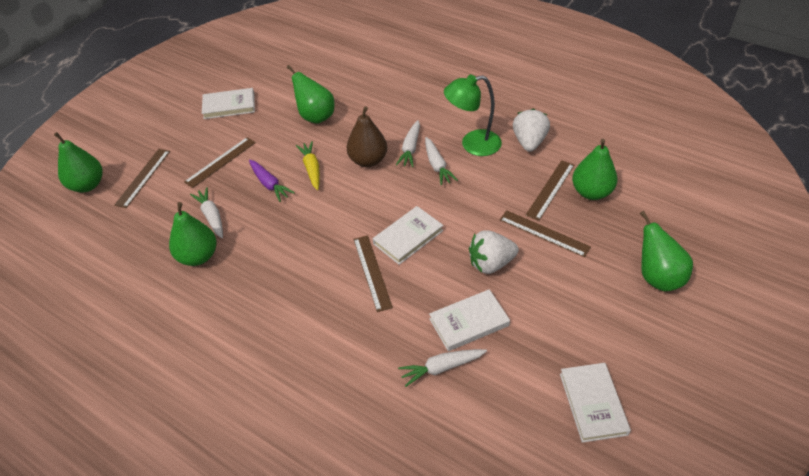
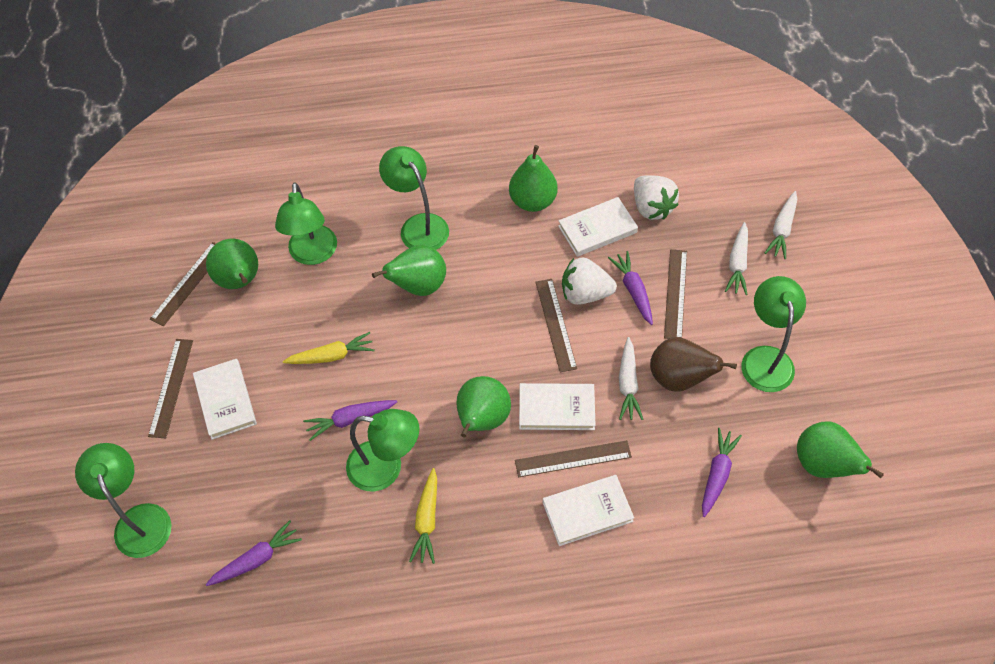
green lamp: [444,75,502,156] = 1 -> [75,443,171,558] [275,182,337,265] [346,409,419,491] [379,146,449,250] [741,276,806,392] = 5
purple carrot: [249,160,295,202] = 1 -> [205,520,302,586] [303,400,397,441] [608,251,653,325] [702,428,742,517] = 4
white carrot: [190,187,223,238] [396,120,420,167] [398,349,487,387] [425,137,458,185] = 4 -> [619,337,643,420] [725,222,748,295] [765,191,797,259] = 3
yellow carrot: [296,142,320,190] = 1 -> [283,332,375,364] [409,468,437,564] = 2

